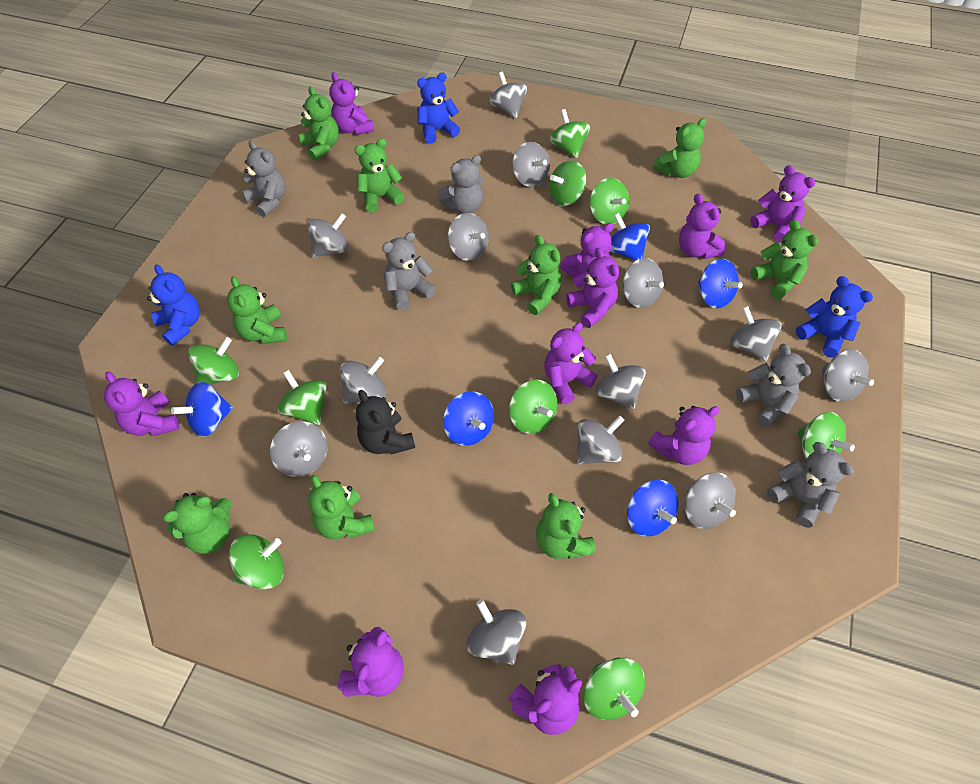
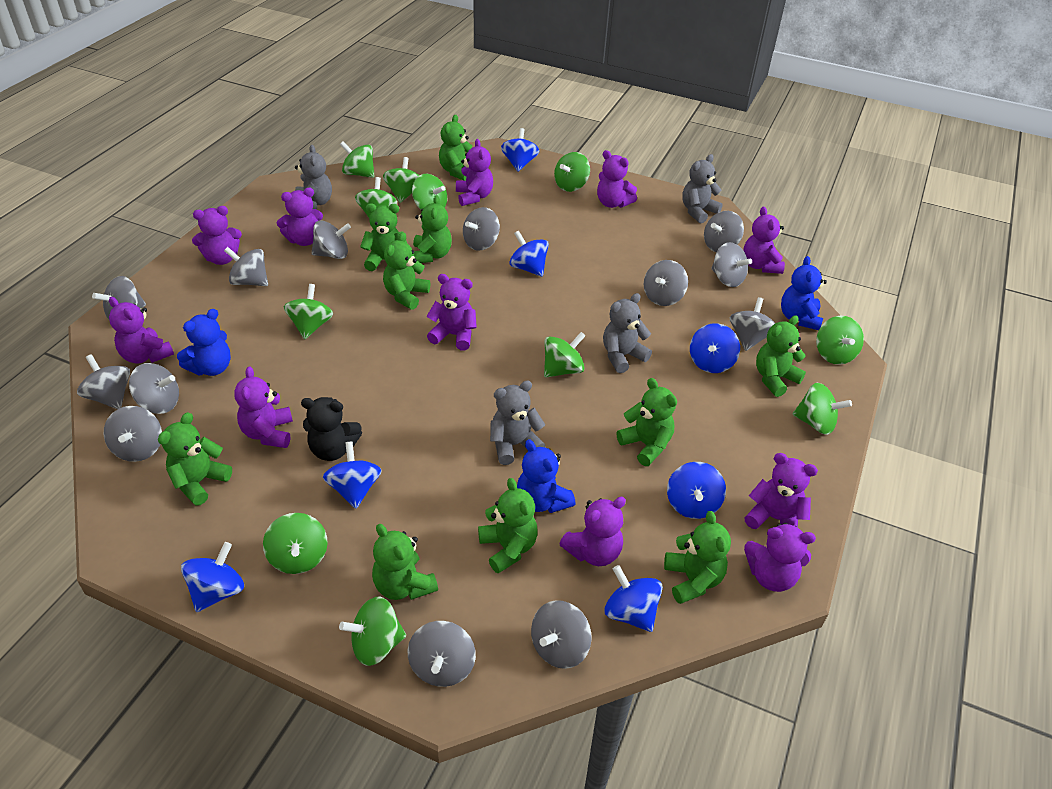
blue spinning top: [171,382,233,437] [443,391,494,446] [610,213,650,261] [627,480,678,536] [698,259,743,308] = 5 -> [181,542,244,612] [323,441,382,509] [501,128,539,172] [509,231,549,277] [604,565,663,632] [667,462,726,519] [690,323,740,373] = 7
green spinning top: [188,337,239,385] [229,534,284,590] [277,370,327,425] [509,380,557,434] [549,109,590,158] [549,160,586,206] [583,657,645,720] [590,178,629,224] [797,412,855,460] = 9 -> [263,513,328,574] [284,284,333,339] [339,597,406,666] [340,141,374,178] [355,177,397,218] [383,157,419,203] [412,174,447,210] [544,332,585,378] [554,152,590,192] [793,383,852,435] [816,316,864,365] = 11
green teddy bear: [163,493,232,554] [227,276,287,344] [299,86,339,161] [308,475,375,539] [354,139,404,212] [511,235,561,315] [536,493,596,559] [653,118,706,178] [751,220,819,299] = 9 -> [158,412,232,506] [360,203,407,271] [372,524,438,600] [383,232,430,310] [413,195,452,263] [439,115,472,181] [478,478,538,574] [617,378,677,466] [664,511,731,604] [756,315,806,397] = 10
grey teddy bear: [242,140,286,217] [382,232,436,310] [439,155,483,214] [736,344,811,427] [767,442,854,528] = 5 -> [295,145,332,209] [490,380,545,465] [603,293,652,373] [682,154,723,223] = 4
purple teddy bear: [104,372,180,436] [329,72,374,135] [338,627,404,697] [508,664,582,735] [544,323,597,404] [560,223,614,278] [566,247,619,328] [648,406,720,465] [679,194,725,259] [750,165,815,243] = 10 -> [109,297,174,363] [192,206,242,265] [234,366,293,448] [277,188,323,246] [426,274,477,351] [456,139,493,206] [559,497,626,566] [597,150,637,208] [743,207,785,274] [744,523,816,592] [745,453,818,529] = 11

